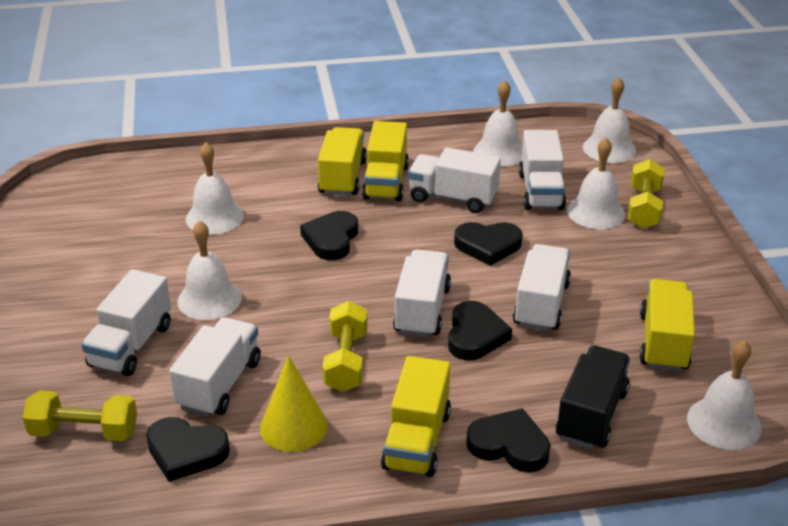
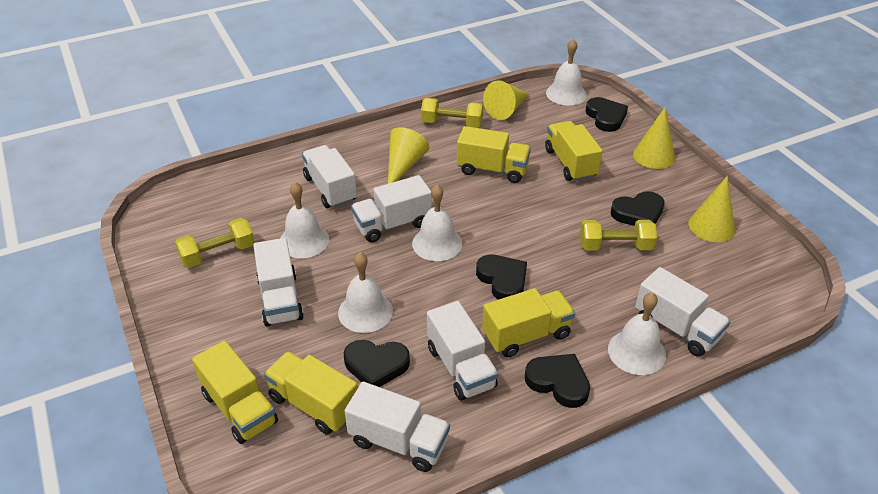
black truck: [556,345,630,449] = 1 -> none = 0
white bell: [177,220,242,320] [186,142,244,234] [474,80,522,166] [567,138,625,229] [583,77,636,163] [687,340,761,450] = 6 -> [280,182,329,258] [338,252,393,333] [412,184,463,261] [546,39,587,106] [608,292,666,375] = 5
yellow cone: [260,355,328,452] = 1 -> [388,127,429,184] [483,80,529,120] [633,107,675,169] [688,176,735,242] = 4
yellow truck: [318,127,367,196] [362,121,409,201] [381,356,451,477] [640,279,695,372] = 4 -> [192,340,278,444] [264,351,358,435] [457,126,531,183] [482,288,575,358] [545,121,603,182] = 5

